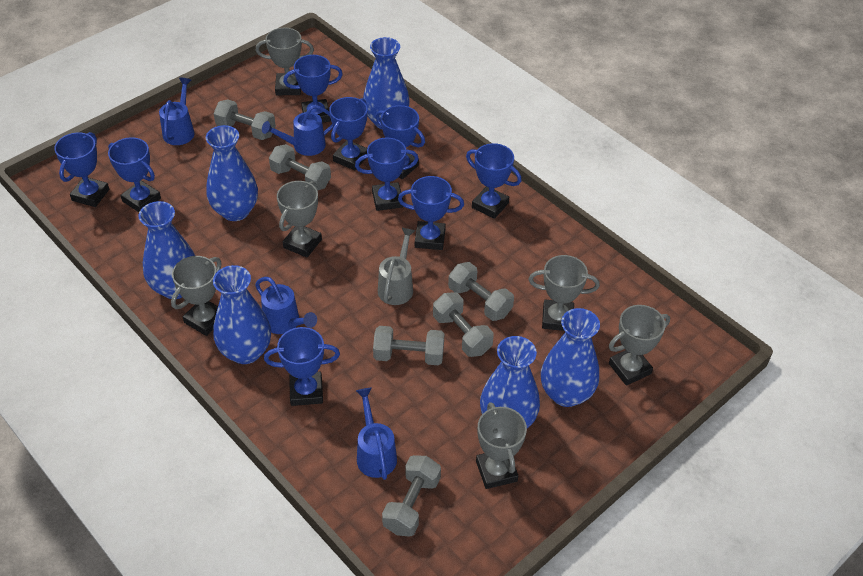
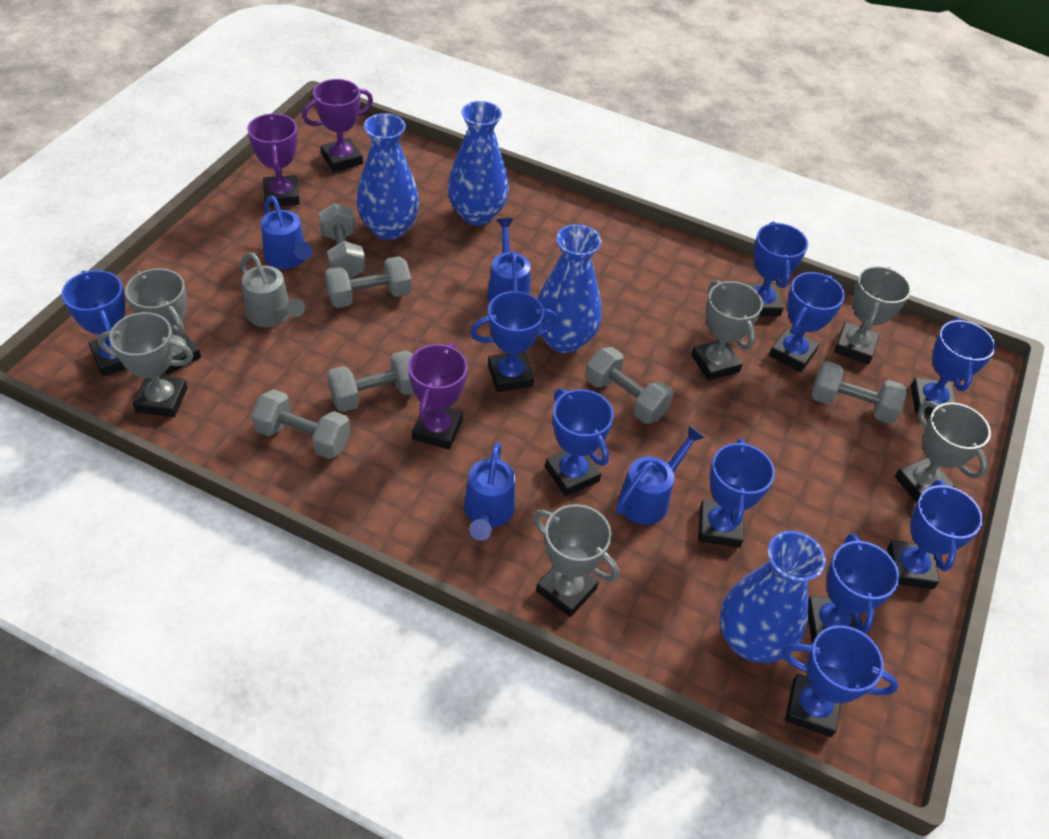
blue trophy: [54,132,109,207] [108,137,161,212] [264,327,340,406] [283,55,343,123] [329,97,367,170] [355,138,419,211] [376,105,425,179] [398,176,464,250] [466,143,521,219] = 9 -> [62,270,126,376] [470,291,559,392] [545,388,614,496] [698,439,775,548] [744,222,808,316] [769,272,845,372] [782,625,899,737] [808,533,900,643] [887,480,983,589] [911,318,996,415] = 10
blue vase: [138,201,195,299] [206,125,258,221] [213,265,271,364] [363,37,410,129] [480,336,540,428] [541,308,600,407] = 6 -> [356,113,420,240] [448,101,509,225] [537,224,602,353] [720,531,826,663] = 4
purple trophy: none = 0 -> [247,113,300,207] [302,79,373,172] [408,343,468,450] = 3

